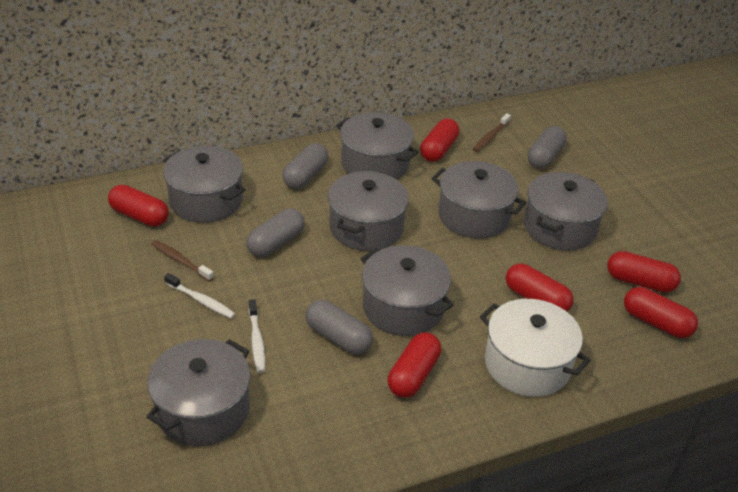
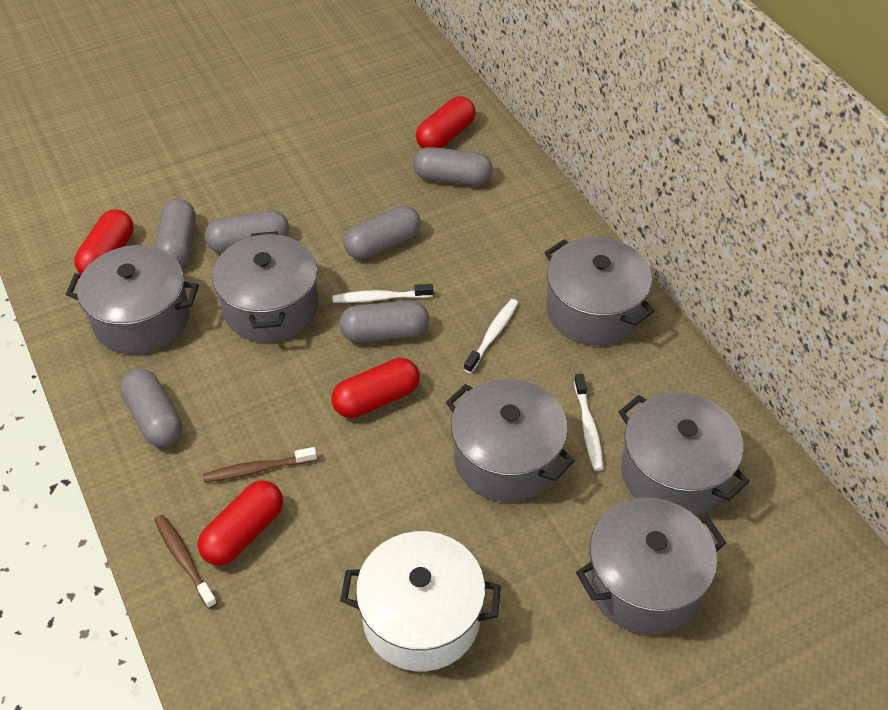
grey capsule: [247,209,305,257] [282,143,329,189] [305,300,373,354] [527,126,567,168] = 4 -> [120,369,182,447] [155,199,196,267] [205,210,289,253] [339,300,429,342] [343,205,421,259] [413,147,492,185] = 6
grey pot: [147,339,250,446] [163,146,246,223] [328,171,409,251] [336,112,419,179] [361,245,454,336] [432,161,526,239] [524,172,608,251] = 7 -> [66,245,199,354] [212,231,319,342] [446,379,575,502] [544,237,655,345] [576,497,726,634] [619,393,749,516] = 6
red capsule: [108,185,169,227] [388,332,441,398] [420,119,460,162] [506,263,574,311] [607,251,681,293] [624,287,698,338] = 6 -> [74,209,134,273] [198,481,283,565] [331,358,420,418] [416,96,476,149] = 4
white toothbrush: [164,273,236,319] [249,299,265,373] = 2 -> [333,284,433,303] [464,299,518,373] [574,374,604,471] = 3

